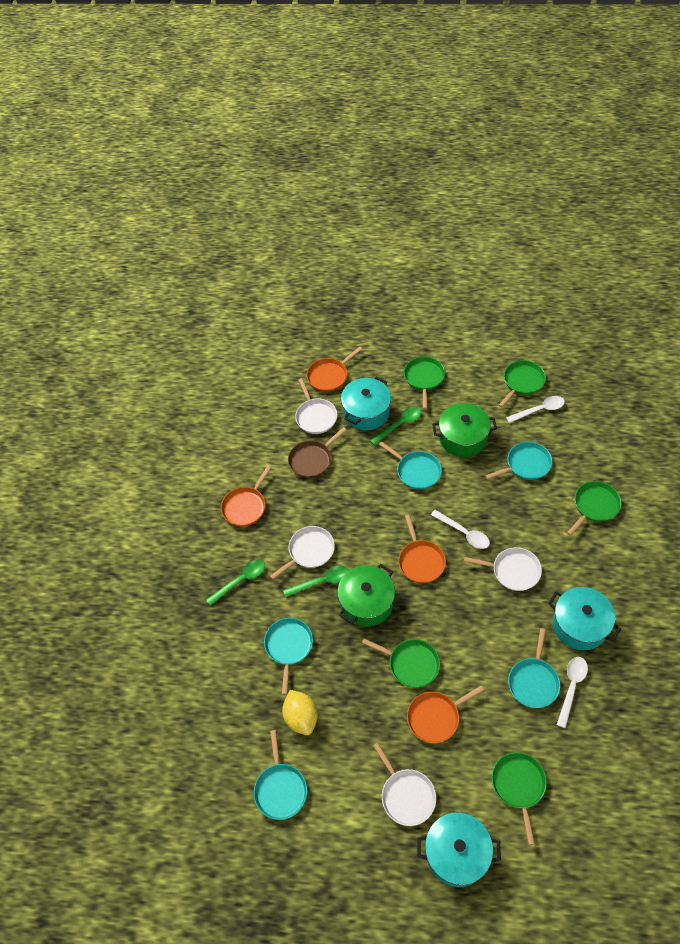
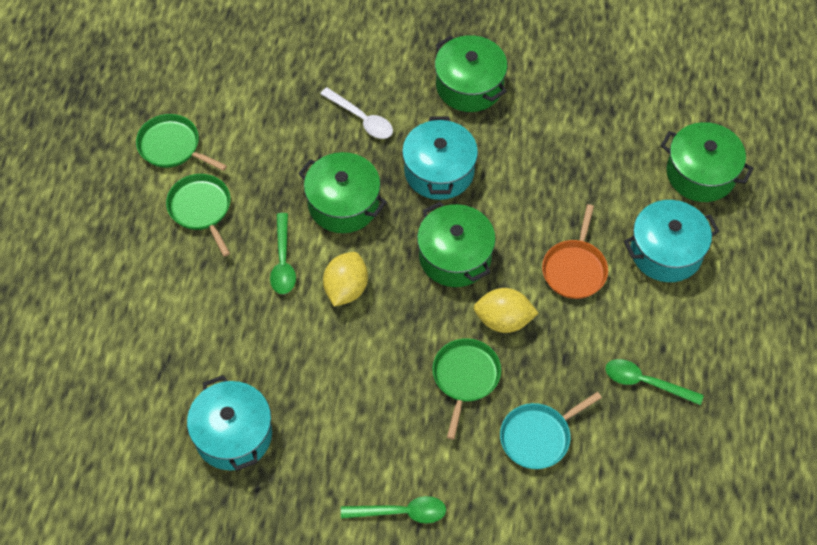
brown pan: [288,427,346,478] = 1 -> none = 0
green pan: [362,639,440,687] [404,356,445,409] [492,752,547,845] [499,360,546,408] [567,481,621,536] = 5 -> [136,114,227,171] [166,174,231,257] [433,338,501,439] = 3
green pot: [337,564,395,627] [432,403,497,457] = 2 -> [298,152,387,233] [417,202,496,287] [435,35,508,112] [660,122,754,202] = 4
orange pan: [221,466,271,527] [307,347,362,392] [399,515,446,583] [407,686,484,743] = 4 -> [542,204,608,299] = 1
turquoise pan: [254,730,307,820] [264,618,313,695] [379,442,442,490] [485,442,552,480] [508,628,560,708] = 5 -> [500,392,602,469] = 1
white pan: [270,526,335,579] [295,379,337,434] [373,743,436,826] [464,547,542,591] = 4 -> none = 0
white spoon: [431,510,490,549] [506,396,565,423] [557,657,588,728] = 3 -> [320,87,393,139] = 1
yellow lemon: [282,690,318,735] = 1 -> [323,252,368,307] [473,288,539,333] = 2

